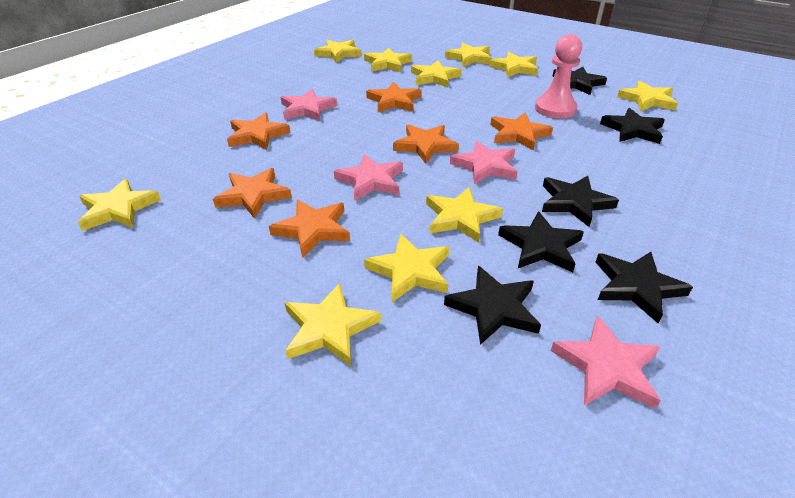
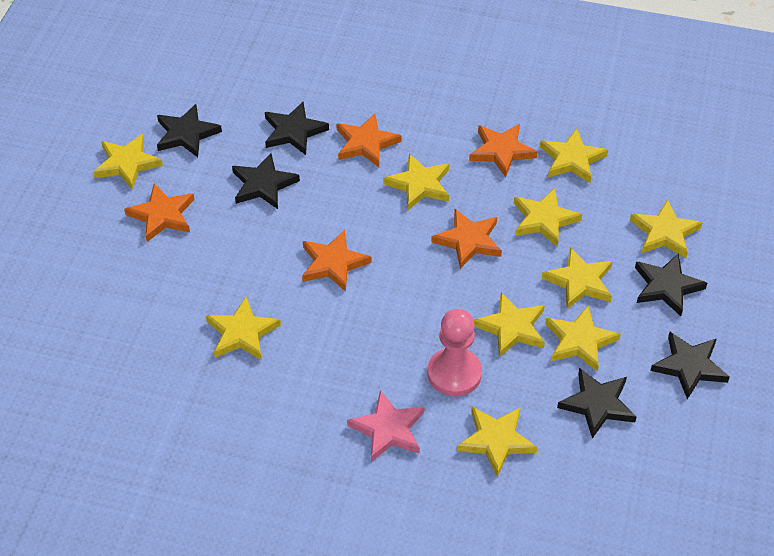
orange star: [213,168,292,219] [227,113,291,150] [269,200,350,258] [366,82,422,112] [393,124,459,164] [490,112,553,150] = 6 -> [124,184,194,242] [302,230,372,292] [336,113,402,167] [431,209,502,269] [469,124,537,177] = 5
pink star: [281,89,337,121] [334,154,403,201] [450,141,517,184] [551,315,661,409] = 4 -> [347,390,424,462] = 1

